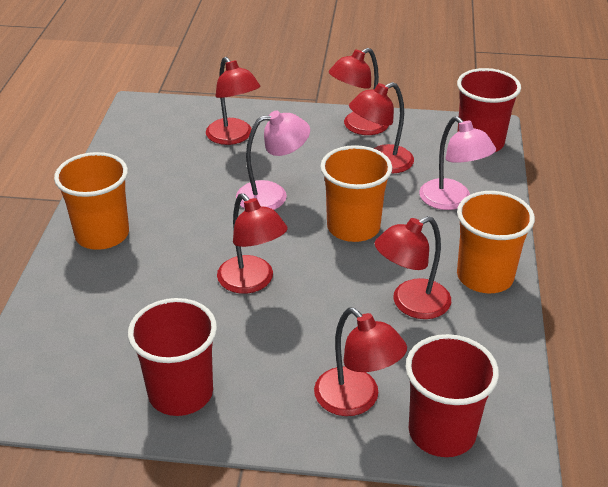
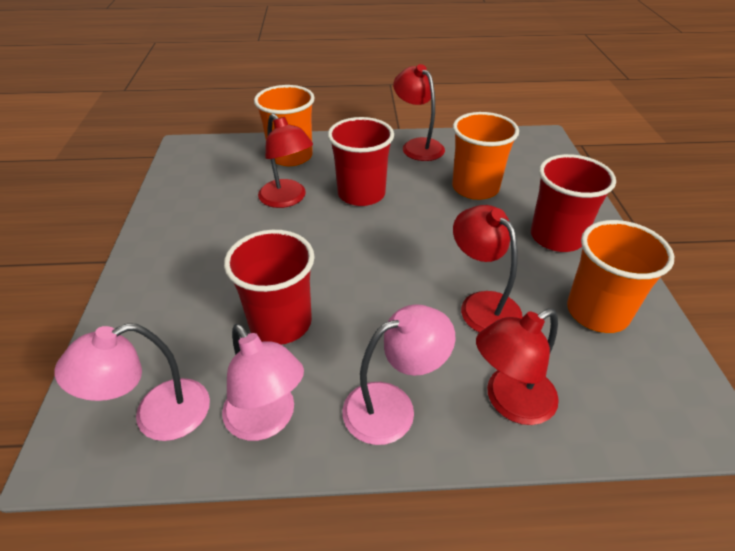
pink lamp: [236,110,310,210] [419,116,496,210] = 2 -> [55,323,210,441] [222,324,304,441] [342,304,455,445] = 3
red lamp: [206,57,260,145] [217,193,288,294] [314,307,407,416] [329,48,389,135] [349,82,414,174] [375,216,451,319] = 6 -> [258,114,313,208] [393,64,445,161] [453,205,523,333] [476,308,559,425] = 4

